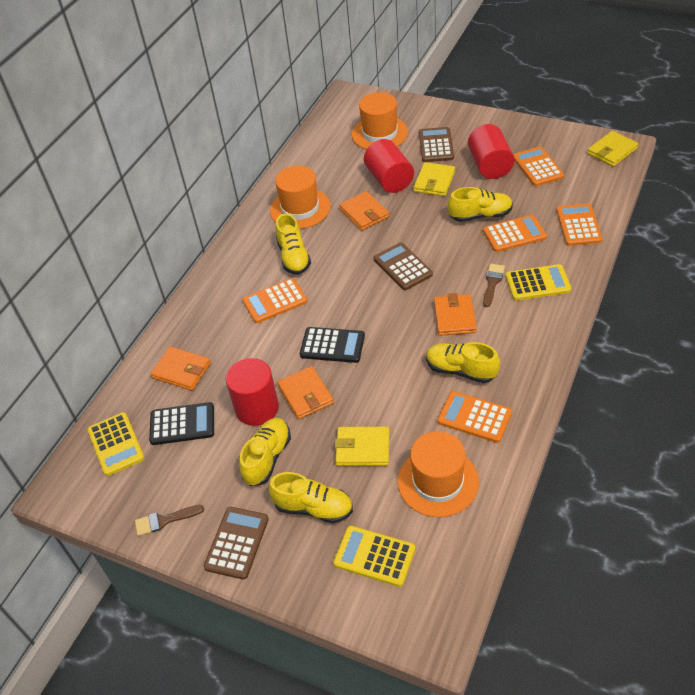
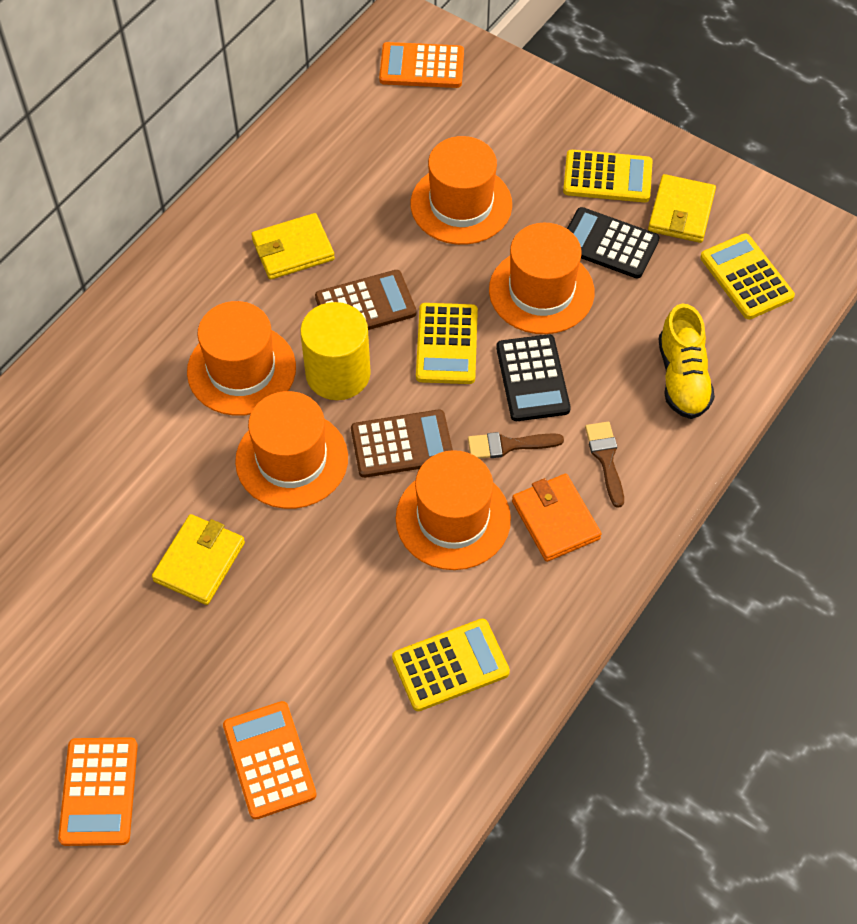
brown calculator: [204,507,269,580] [374,243,433,290] [419,127,454,162] = 3 -> [315,270,416,330] [351,409,453,478] = 2
orange calculator: [242,278,307,323] [438,391,512,443] [483,215,547,252] [513,146,564,186] [556,203,602,246] = 5 -> [58,737,138,846] [223,701,317,819] [379,42,464,88] = 3
orange hat: [270,166,331,229] [352,92,408,149] [398,431,479,517] = 3 -> [187,301,296,416] [235,391,348,509] [396,450,511,570] [411,136,512,245] [489,223,594,334] = 5
orange wallet: [151,347,211,391] [277,366,334,419] [339,191,389,230] [434,293,477,336] = 4 -> [512,474,602,562] = 1
red cylinder: [226,358,279,426] [364,139,414,193] [468,124,515,179] = 3 -> none = 0
yellow calculator: [88,412,145,476] [333,526,415,587] [506,264,571,301] = 3 -> [392,619,510,711] [416,303,478,384] [563,150,652,202] [700,233,795,319] = 4
yellow cylinder: none = 0 -> [300,302,371,400] = 1
yellow shoe: [239,418,291,486] [269,472,353,523] [276,213,311,275] [426,342,500,383] [448,187,513,222] = 5 -> [659,304,715,419] = 1

